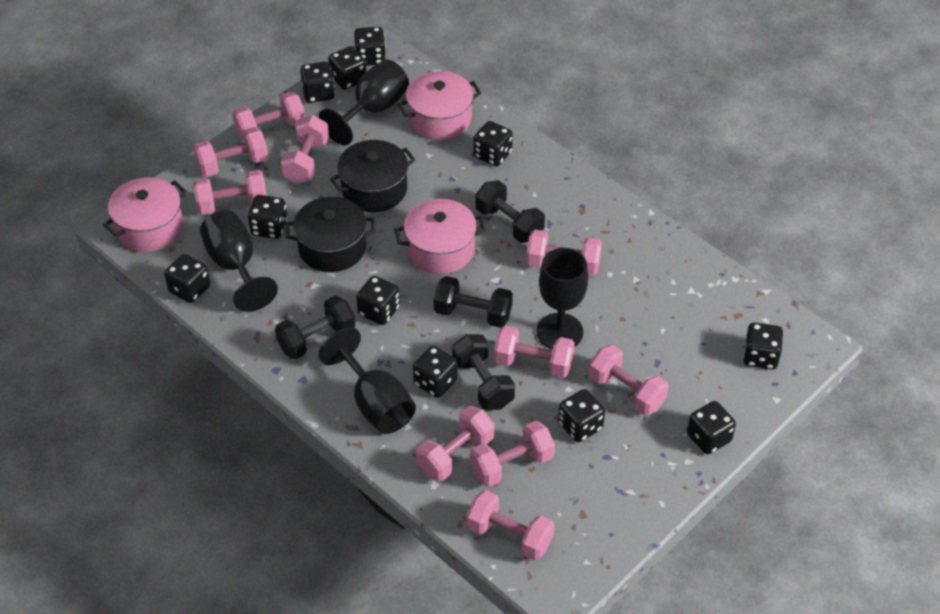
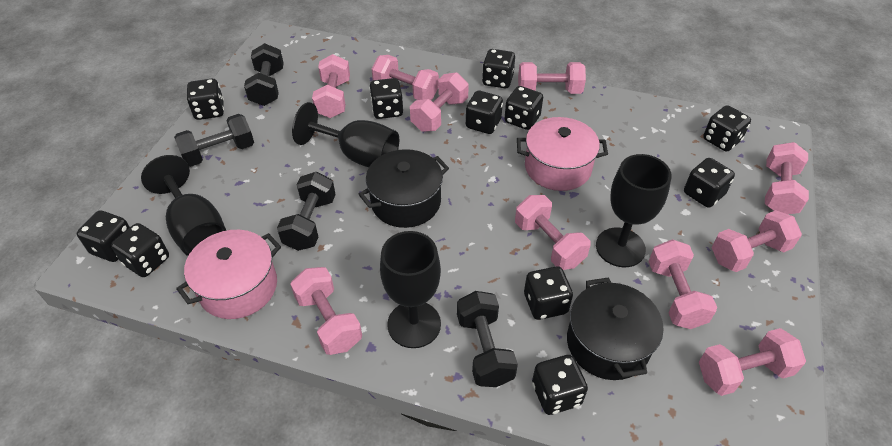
pink pot: [103,177,187,252] [394,199,486,274] [398,71,481,140] = 3 -> [176,230,281,319] [517,117,608,191] = 2

